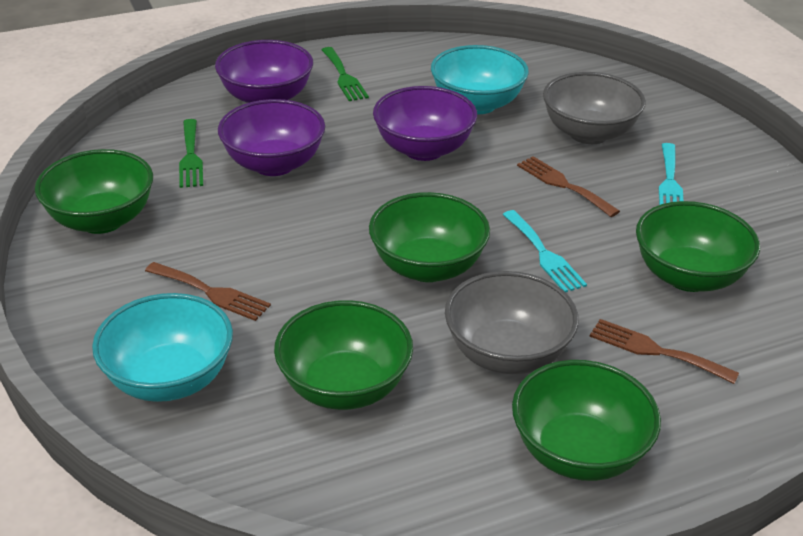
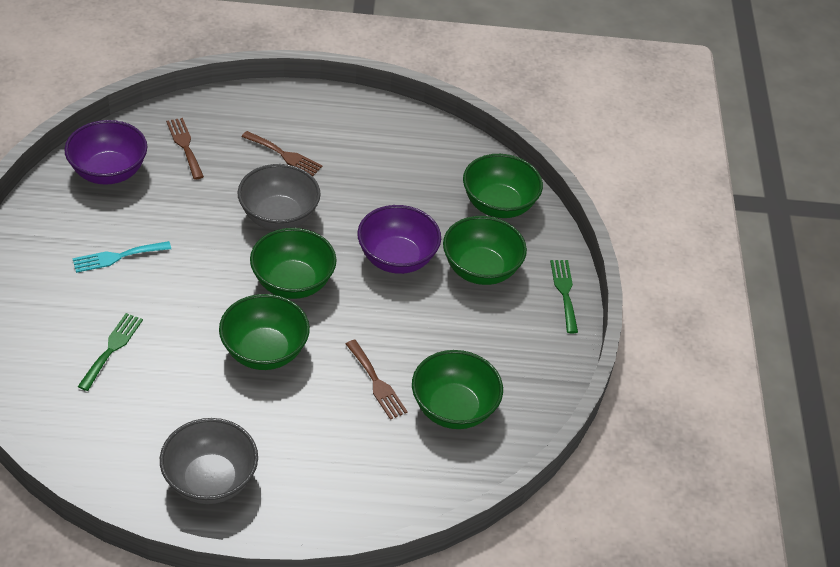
purple bowl: [215,40,313,103] [218,99,325,176] [373,86,477,161] = 3 -> [64,120,147,185] [357,205,441,274] = 2
turquoise bowl: [92,293,233,402] [431,45,529,114] = 2 -> none = 0
turquoise fork: [502,210,587,293] [659,143,683,205] = 2 -> [72,241,171,273] = 1

